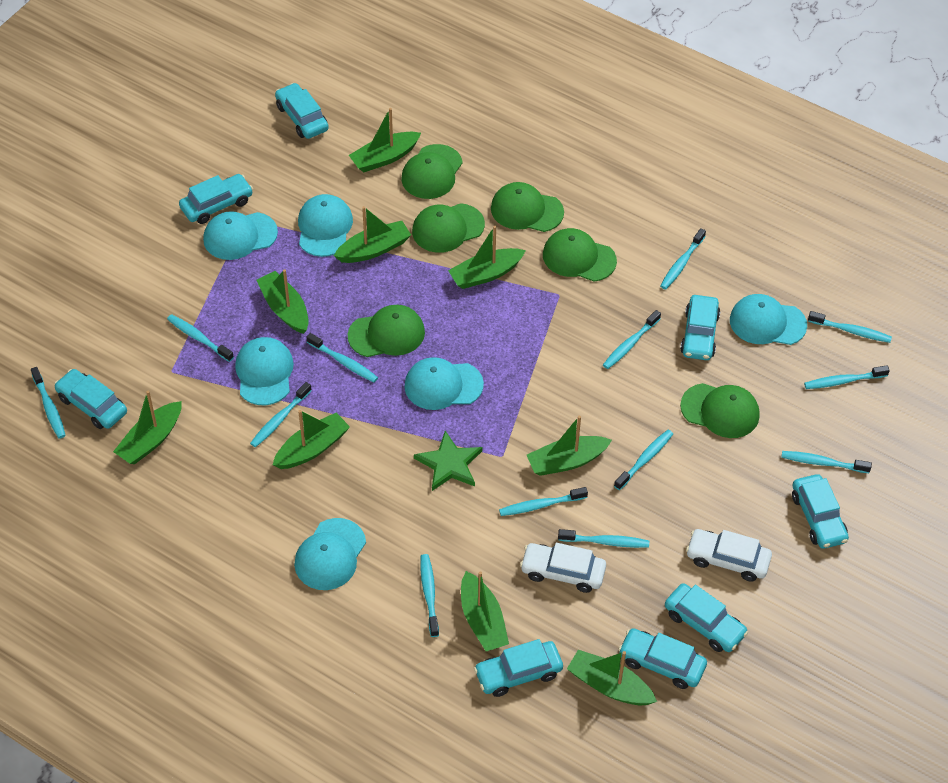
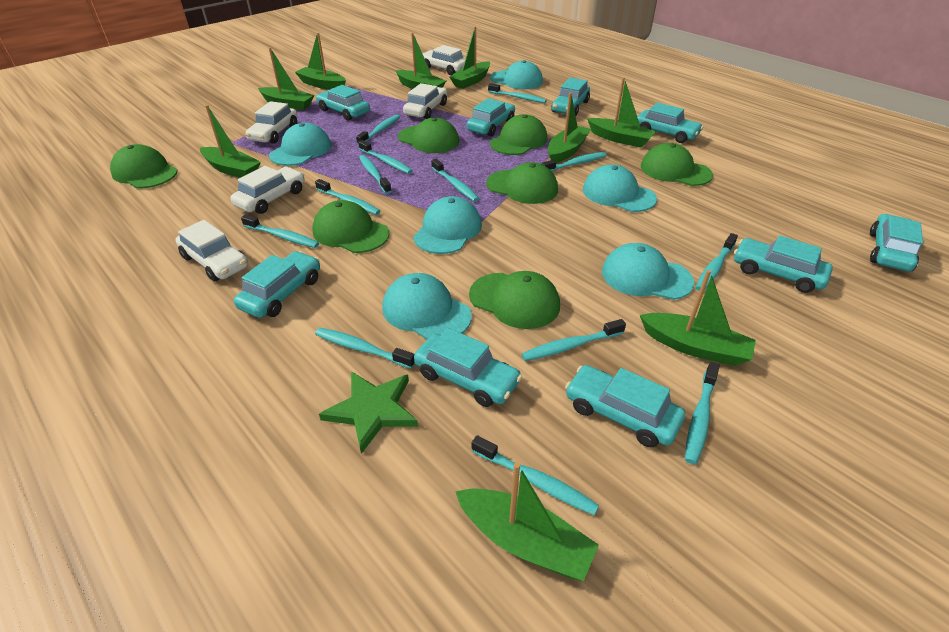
green cap: [348,305,425,357] [401,144,463,199] [412,203,485,253] [491,182,564,232] [543,228,617,282] [680,383,760,438] = 6 -> [110,144,178,188] [312,200,389,253] [398,117,459,153] [469,271,560,329] [486,162,558,204] [490,114,547,155] [641,143,713,186] = 7
turquoise car: [54,369,127,429] [179,174,253,224] [275,83,329,139] [474,639,563,697] [618,628,707,689] [665,583,748,652] [680,295,720,360] [792,474,849,549] = 8 -> [234,251,320,318] [316,85,370,121] [414,328,522,407] [467,98,515,137] [551,77,590,115] [565,365,685,447] [637,103,703,143] [734,235,833,293] [870,214,923,272] = 9
white car: [520,543,606,593] [686,529,772,582] = 2 -> [175,220,248,282] [231,166,305,214] [246,101,297,144] [403,83,447,119] [422,45,465,75] = 5

